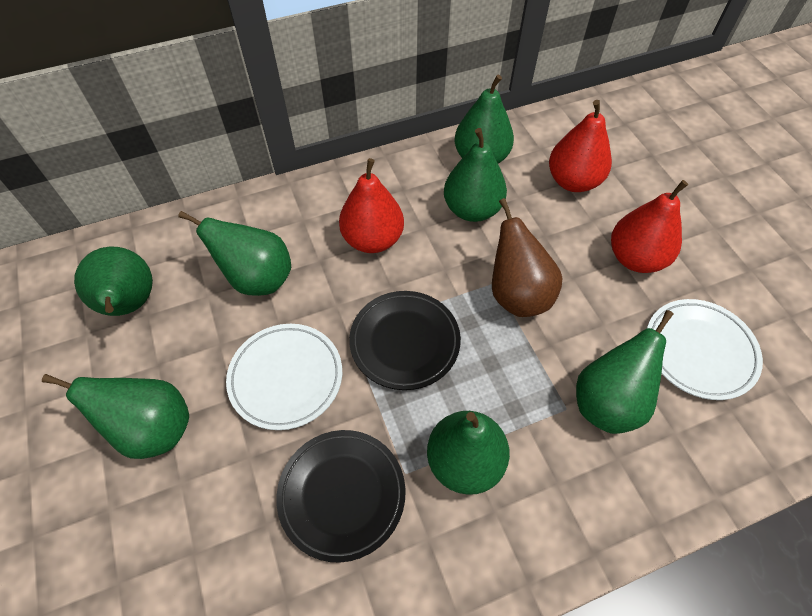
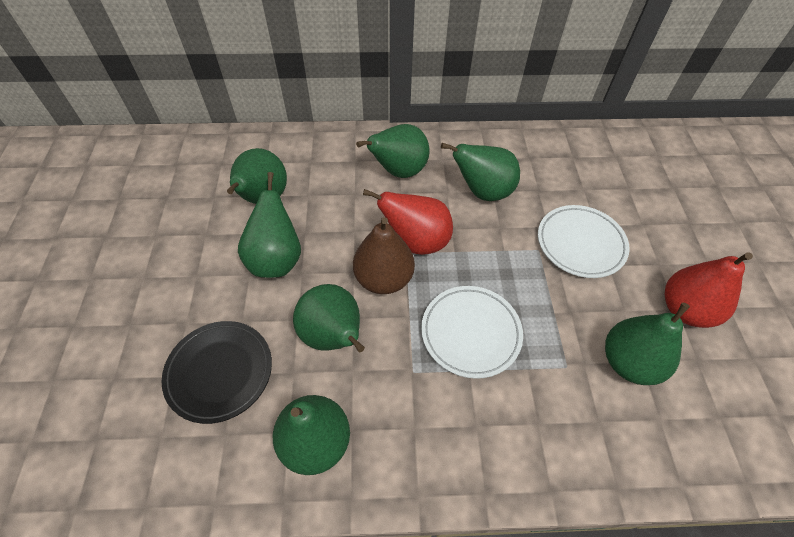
black plate: [276,430,406,563] [349,291,461,390] = 2 -> [162,321,272,424] = 1
red pear: [339,158,404,253] [549,100,612,192] [611,180,688,273] = 3 -> [363,189,453,255] [665,252,753,328] = 2

